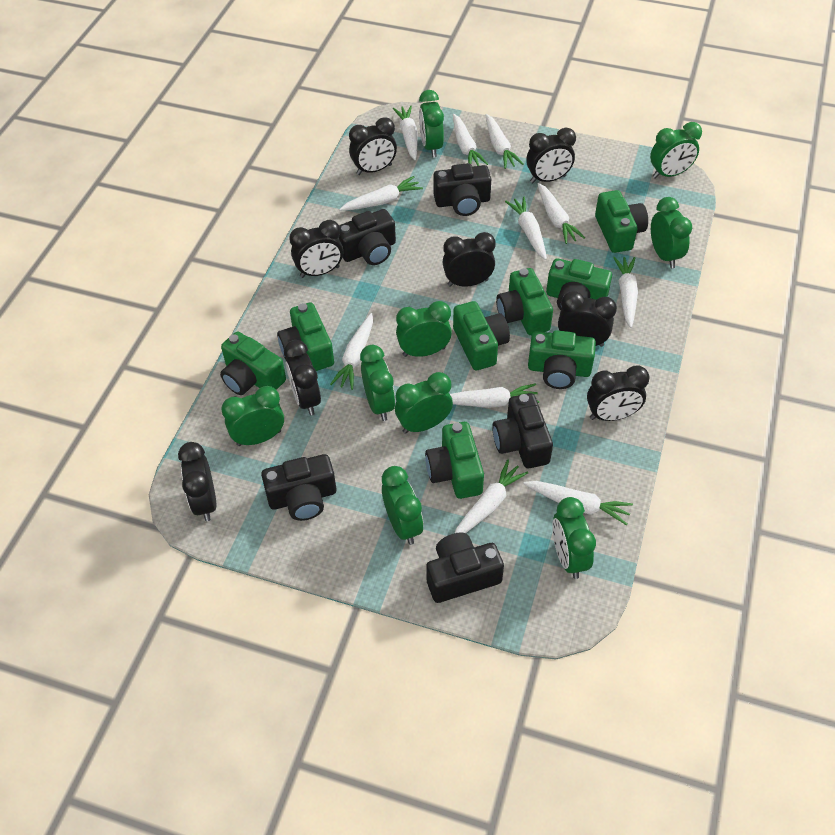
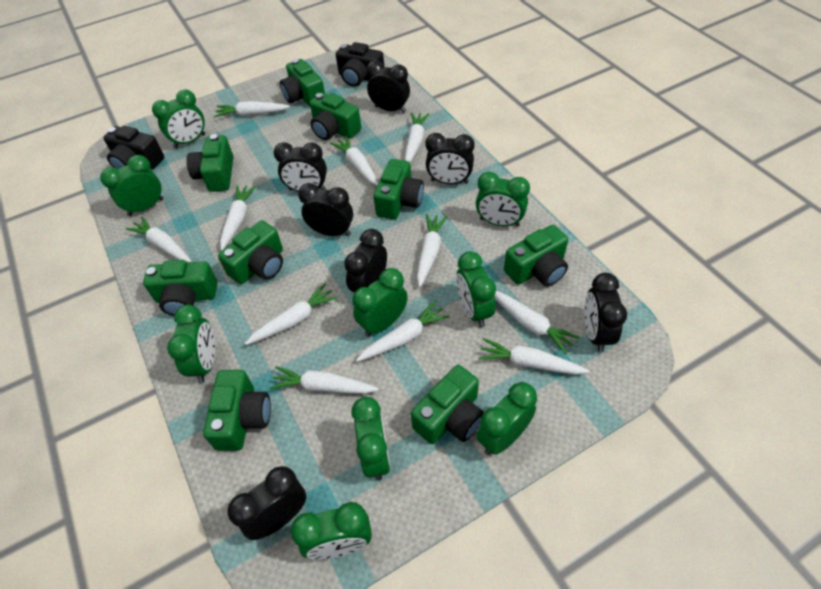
black camera: [261,454,336,521] [339,209,396,265] [426,532,504,603] [433,163,491,216] [492,393,553,468] = 5 -> [104,126,164,169] [336,42,384,87] = 2
black clock: [178,442,217,521] [284,340,321,415] [289,220,343,278] [349,117,397,175] [443,232,496,287] [526,128,576,183] [558,291,617,347] [587,365,650,421] = 8 -> [227,466,306,540] [274,142,327,192] [298,183,353,236] [344,229,387,293] [366,60,410,113] [426,133,475,184] [584,273,627,352] = 7
green camera: [220,331,286,395] [277,302,334,371] [425,422,484,499] [453,301,510,370] [496,268,553,335] [528,330,596,389] [546,258,612,310] [595,190,648,253] = 8 -> [143,260,218,316] [186,134,233,192] [203,370,271,451] [218,220,283,284] [280,59,325,107] [310,93,361,140] [373,159,424,219] [411,365,484,444] [504,225,568,287] = 9

